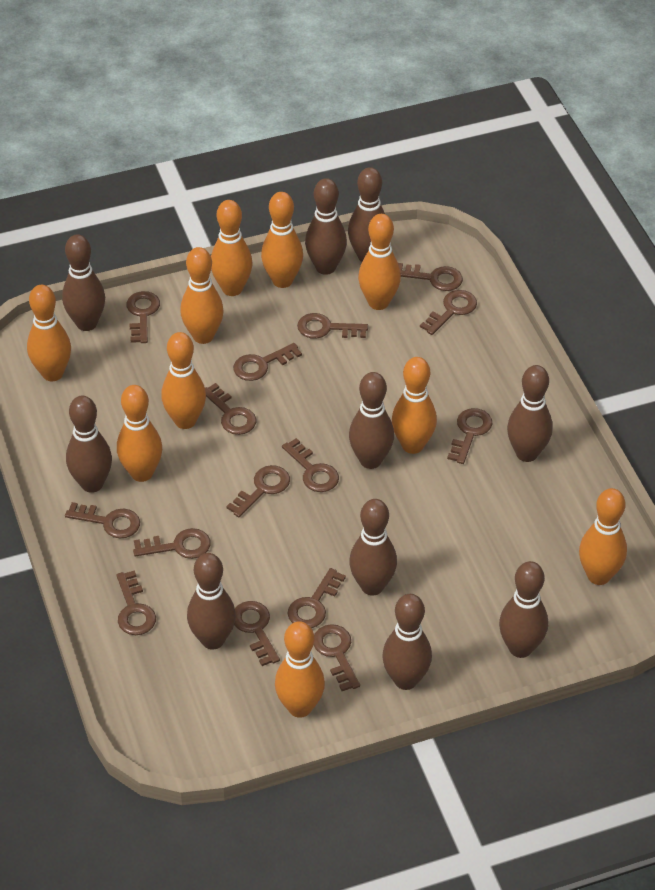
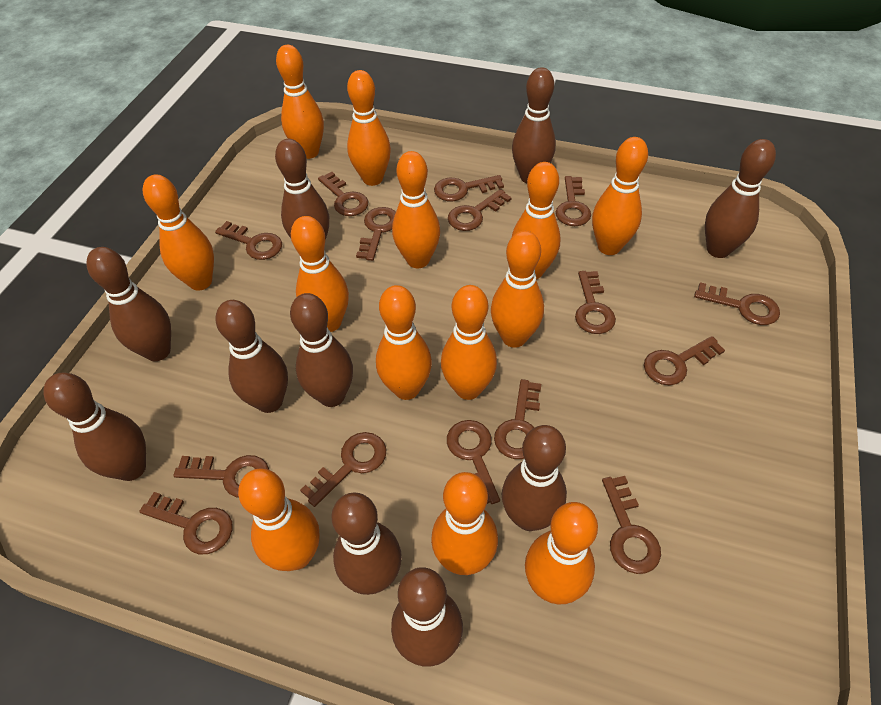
orange bowling pin: [27,285,71,381] [117,385,162,482] [161,332,206,429] [180,247,224,344] [211,200,252,296] [261,192,303,288] [275,621,325,718] [358,214,401,310] [392,357,437,454] [579,488,627,585] = 10 -> [143,174,214,291] [238,469,319,571] [276,45,324,159] [291,216,349,332] [347,70,391,186] [376,285,432,400] [392,151,440,268] [431,472,498,575] [441,285,497,400] [491,231,544,348] [512,162,561,279] [525,502,598,604] [592,137,648,255] = 13

